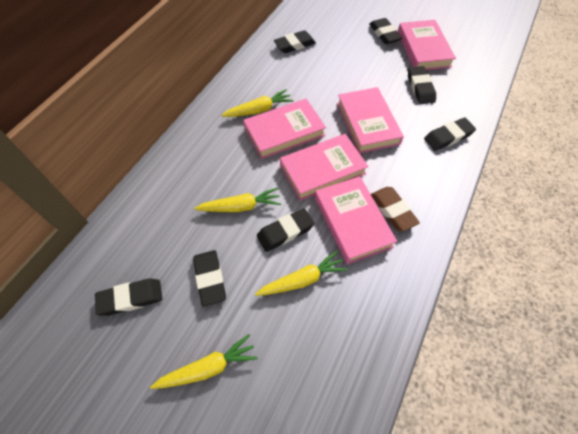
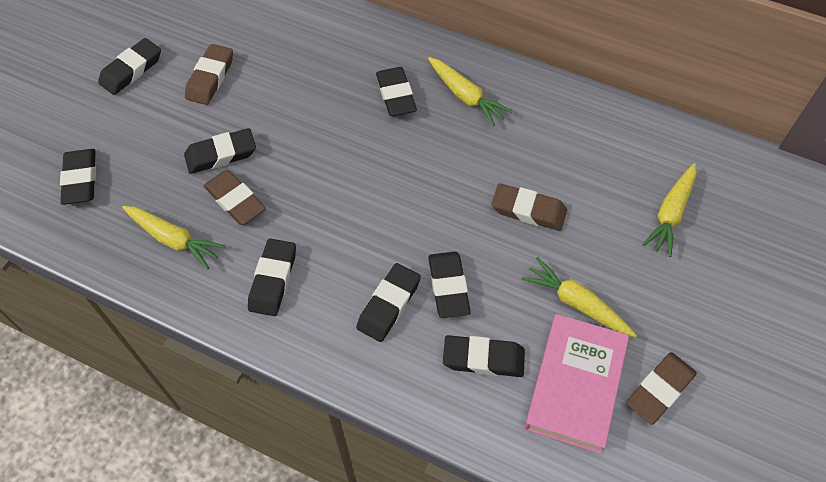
black eraser: [95,278,163,316] [193,250,226,307] [257,208,315,252] [274,30,316,53] [369,18,402,44] [408,66,436,104] [424,118,476,151] = 7 -> [60,149,96,205] [98,38,161,95] [184,128,256,174] [248,239,296,316] [356,263,421,342] [376,67,417,116] [428,252,471,318] [443,335,525,377] = 8
brown eraser: [371,187,420,232] = 1 -> [185,44,233,105] [204,170,266,225] [491,183,567,231] [626,352,697,425] = 4
pink book: [243,99,326,159] [280,134,369,201] [315,176,397,264] [337,87,404,153] [398,20,456,70] = 5 -> [524,314,629,454] = 1

